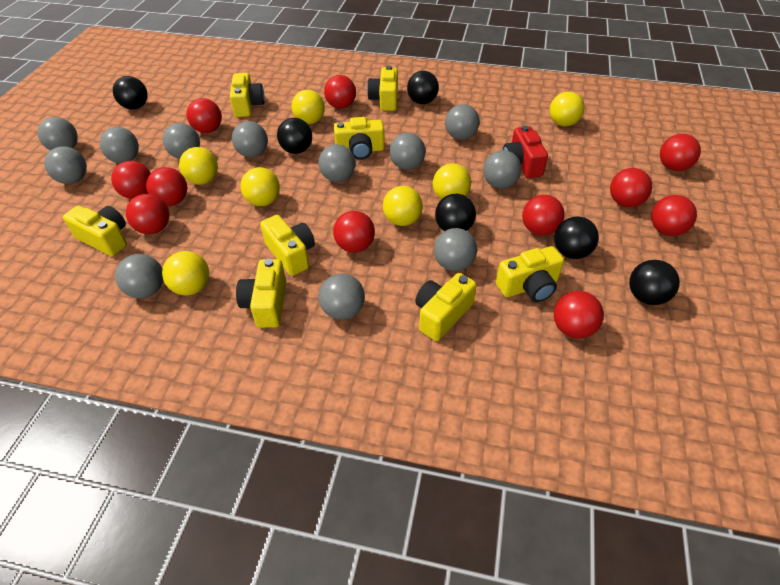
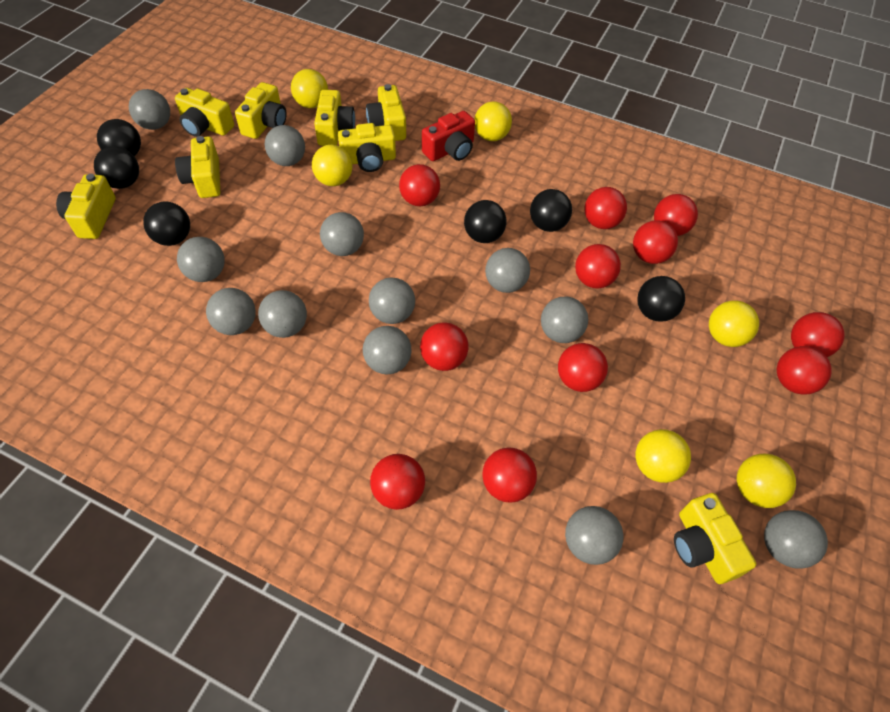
yellow ball: [162,251,209,295] [179,147,218,185] [240,167,280,206] [291,90,325,124] [383,186,423,226] [433,163,471,199] [550,91,584,127] = 7 -> [291,69,328,108] [312,145,352,186] [474,101,512,141] [636,429,691,483] [709,300,759,347] [737,454,796,508] = 6

